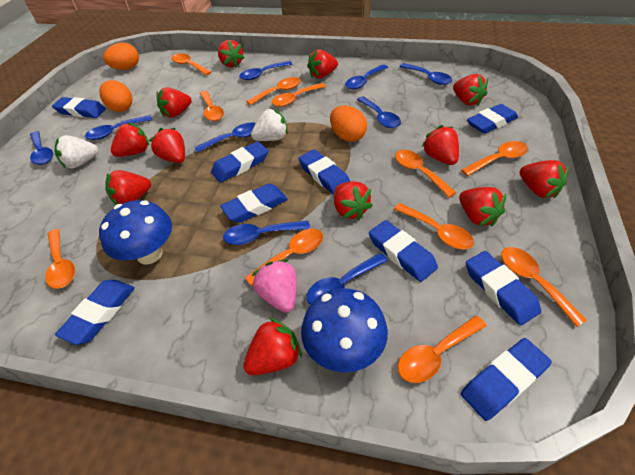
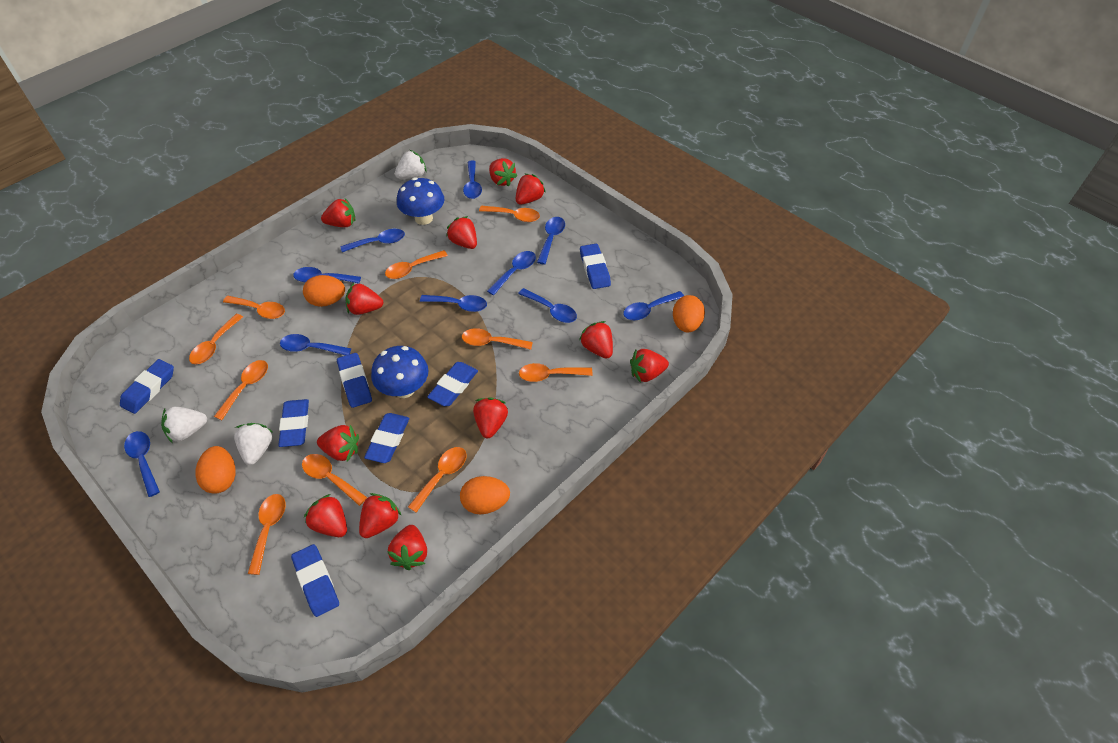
blue eraser: [52,97,106,118] [55,280,135,345] [211,141,268,183] [220,184,288,223] [298,149,350,195] [369,220,438,282] [461,338,552,421] [466,251,541,325] [467,104,518,134] = 9 -> [120,359,174,414] [278,399,309,447] [291,544,339,617] [337,353,372,408] [364,413,409,463] [427,362,478,406] [580,244,611,289] = 7
blue spoon: [30,131,53,165] [85,115,153,140] [194,123,256,153] [223,221,310,245] [239,61,293,80] [306,253,388,305] [345,64,388,89] [357,96,401,128] [399,63,452,85] = 9 -> [124,431,160,497] [280,334,351,356] [293,267,361,284] [341,229,405,252] [420,295,487,312] [463,160,482,199] [487,251,536,295] [518,288,577,323] [537,217,565,265] [623,291,684,320] = 10
orange egg: [99,80,132,112] [103,43,139,70] [330,106,367,142] = 3 -> [195,446,236,494] [303,275,345,307] [460,476,510,514] [673,295,705,333] = 4
orange spoon: [45,229,75,289] [171,53,212,76] [200,91,224,121] [245,229,323,286] [246,77,301,105] [272,83,326,107] [394,203,474,250] [395,150,457,198] [398,315,487,383] [461,141,528,176] [501,247,587,327] = 11 -> [189,314,243,364] [214,360,268,420] [223,296,285,319] [248,494,286,575] [302,454,367,506] [385,250,448,279] [408,447,467,513] [462,328,533,350] [479,206,540,222] [519,363,593,382] = 10
pink strawberry: [251,259,297,313] = 1 -> none = 0
white strawberry: [55,135,98,168] [251,108,288,141] = 2 -> [161,407,207,443] [234,423,274,465] [395,150,427,179] = 3

